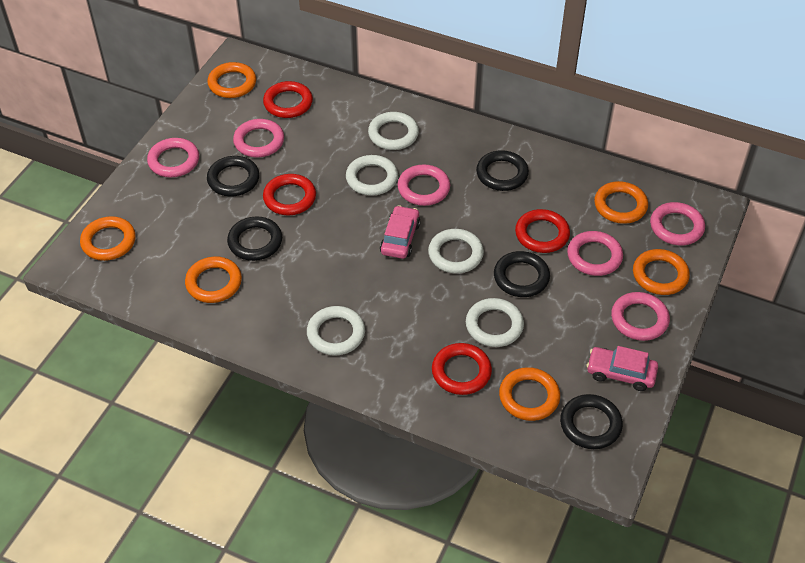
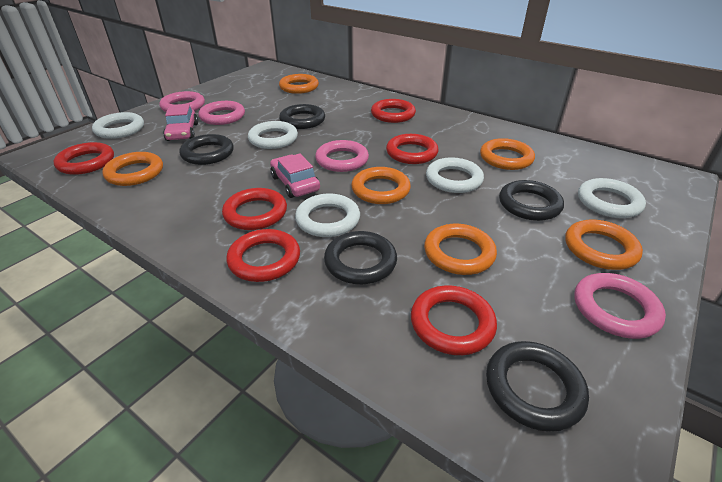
pink ring: [147,138,199,178] [233,119,284,157] [397,164,450,206] [567,231,623,276] [611,292,670,341] [650,202,705,245] = 6 -> [159,91,205,112] [199,101,245,125] [315,140,369,172] [574,273,666,339] = 4
red ring: [263,81,313,118] [263,174,316,215] [432,343,492,395] [515,209,570,253] = 4 -> [53,142,114,175] [222,188,287,230] [226,229,300,282] [371,99,416,123] [386,134,439,164] [411,286,497,355] = 6

